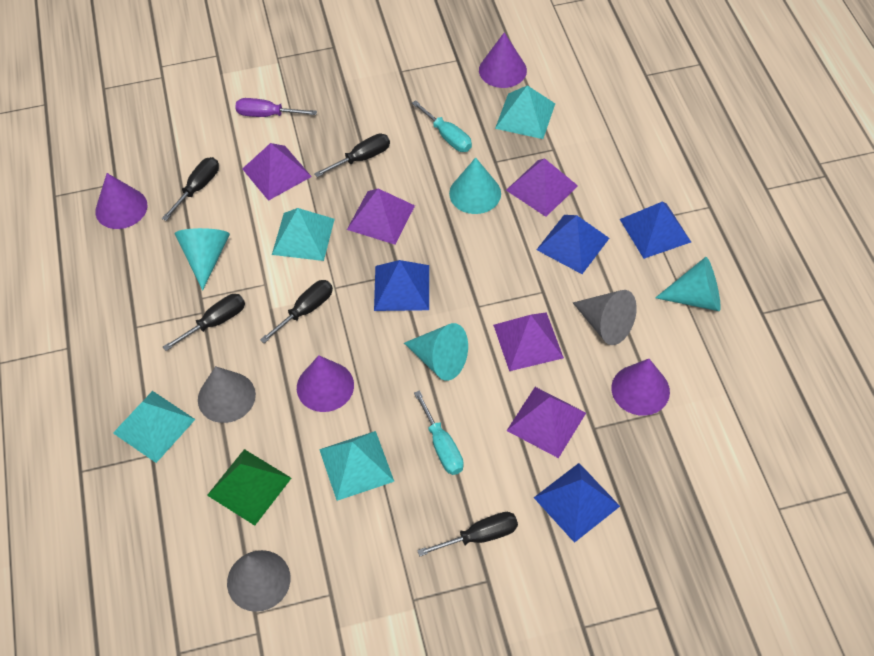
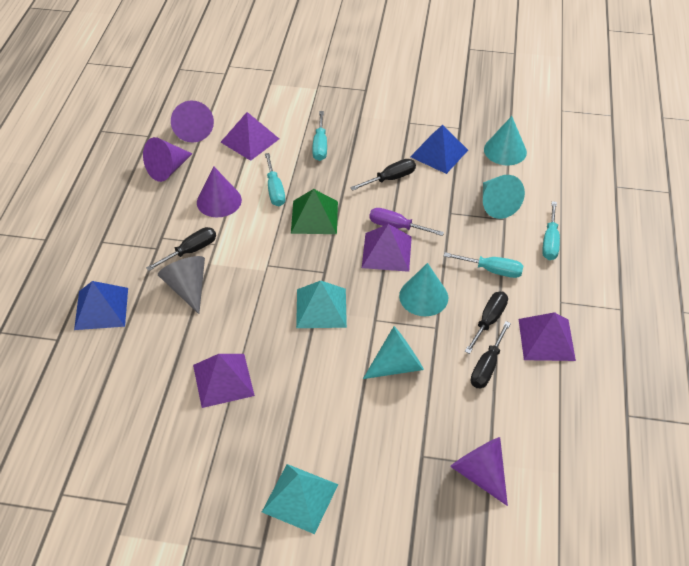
black screwdriver: [162,157,219,221] [163,294,245,351] [260,280,333,343] [314,134,390,177] [417,512,518,557] = 5 -> [146,227,216,271] [350,159,416,191] [465,292,508,354] [471,321,511,388] = 4
blue pyramid: [374,260,429,311] [534,463,620,543] [536,215,609,274] [620,202,691,259] = 4 -> [74,281,128,330] [410,125,468,174] = 2
grey cone: [198,366,256,423] [227,550,290,612] [573,290,637,345] = 3 -> [158,256,205,314] = 1
purple pyramid: [242,143,312,201] [347,189,415,245] [493,312,564,371] [506,158,578,217] [507,387,586,458] = 5 -> [193,354,255,408] [221,112,279,161] [362,224,412,272] [518,312,576,361] = 4
turquoise pyramid: [113,391,196,463] [272,208,335,261] [319,431,394,501] [495,85,555,139] = 4 -> [262,464,338,534] [296,280,347,328] = 2
turquoise screwdriver: [412,100,472,152] [414,390,464,475] = 2 -> [265,153,285,207] [312,111,327,161] [444,252,523,278] [542,201,560,260] = 4

